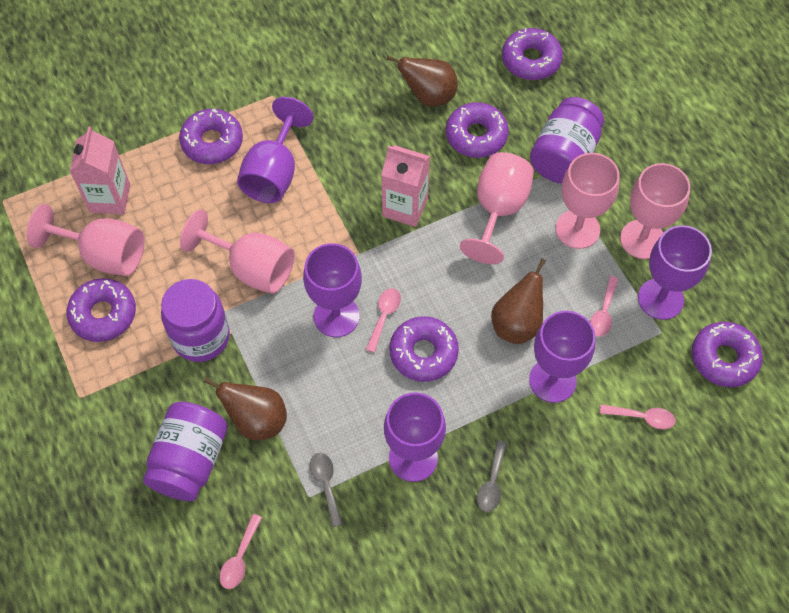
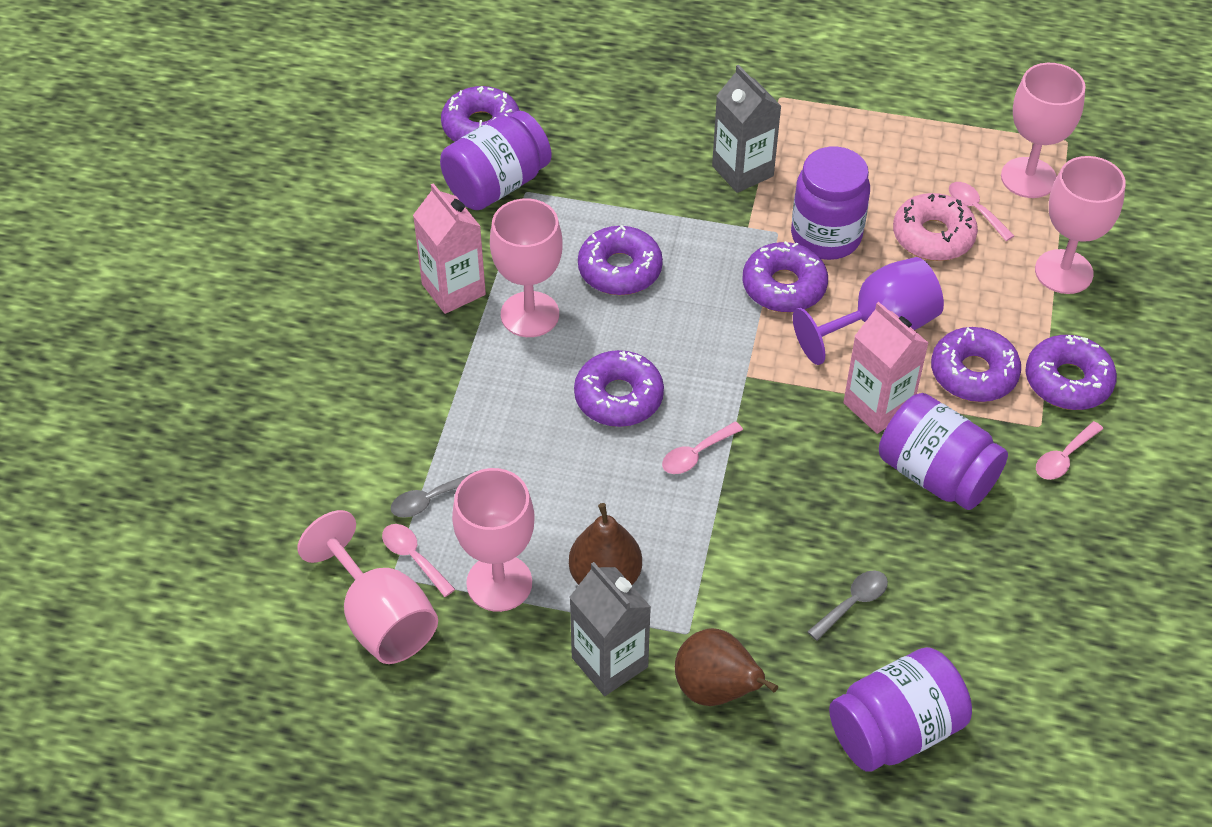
brown pear: [204,377,287,440] [387,55,458,106] [491,258,546,344] = 3 -> [569,503,642,585] [675,628,778,706] = 2
grey carton: none = 0 -> [569,562,651,696] [712,65,781,193] = 2
pink donut: none = 0 -> [893,193,978,261] = 1
purple goblet: [237,97,313,203] [303,243,362,337] [384,392,446,482] [529,311,595,403] [638,225,712,320] = 5 -> [793,257,944,365] = 1
purple jar: [143,402,228,501] [161,279,230,362] [530,97,604,184] = 3 -> [440,111,551,210] [791,147,870,260] [829,647,972,772] [879,393,1008,510] = 4

